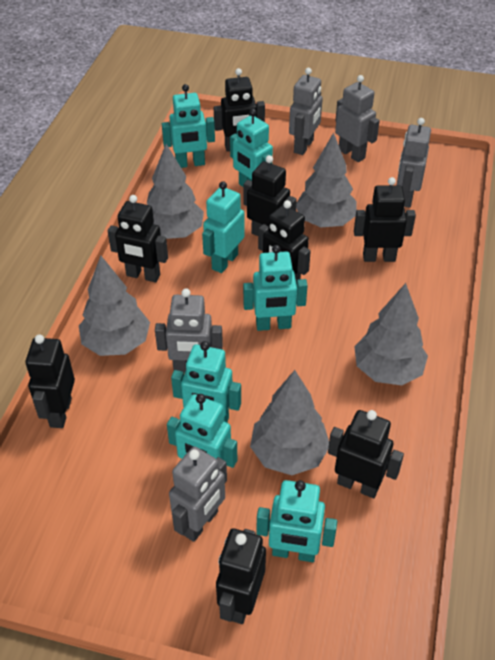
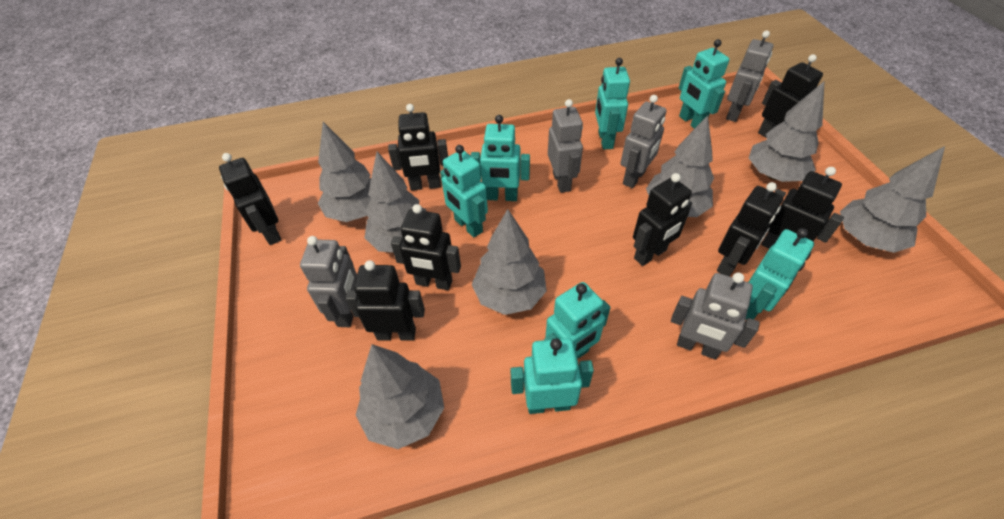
grey tree: [79,255,150,356] [147,144,204,239] [250,370,329,475] [296,132,357,227] [354,283,428,385] = 5 -> [318,122,371,222] [356,344,444,449] [364,152,426,252] [472,209,547,315] [646,115,714,217] [749,82,824,182] [840,146,945,253] = 7

